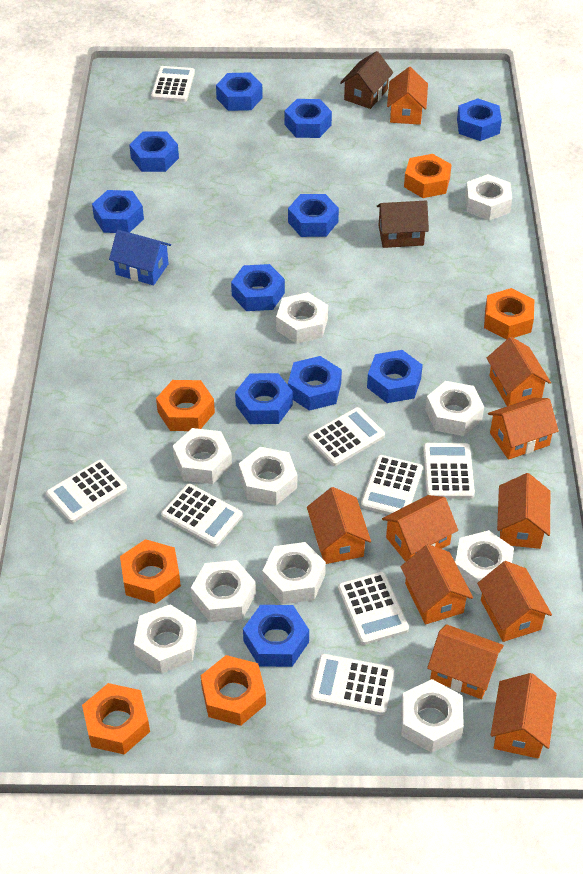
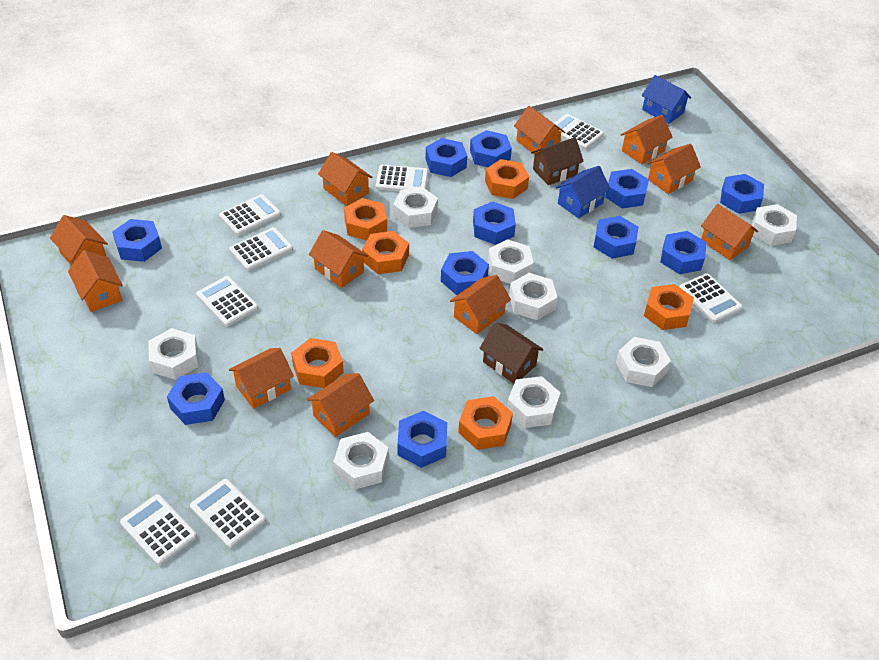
blue house: [109,230,171,285] = 1 -> [556,166,610,218] [642,75,691,124] = 2
orange house: [307,487,371,564] [382,495,458,562] [387,67,428,125] [401,544,473,624] [427,624,504,699] [477,561,552,642] [487,337,551,406] [488,398,559,460] [491,673,557,759] [497,473,550,549] = 10 -> [50,215,108,266] [68,250,123,312] [229,348,294,409] [307,373,374,437] [309,230,368,288] [318,152,373,206] [450,275,511,334] [514,106,565,155] [621,115,673,164] [647,144,701,194] [701,204,758,260] = 11
white nut: [134,604,197,673] [173,428,232,484] [191,560,256,622] [239,447,297,505] [262,542,326,604] [276,292,328,344] [401,679,464,753] [425,381,484,436] [455,530,514,594] [465,174,512,221] = 10 -> [149,328,199,380] [333,432,389,490] [393,187,438,228] [488,239,534,284] [507,376,561,428] [509,273,558,320] [616,337,671,387] [752,204,797,246] = 8

